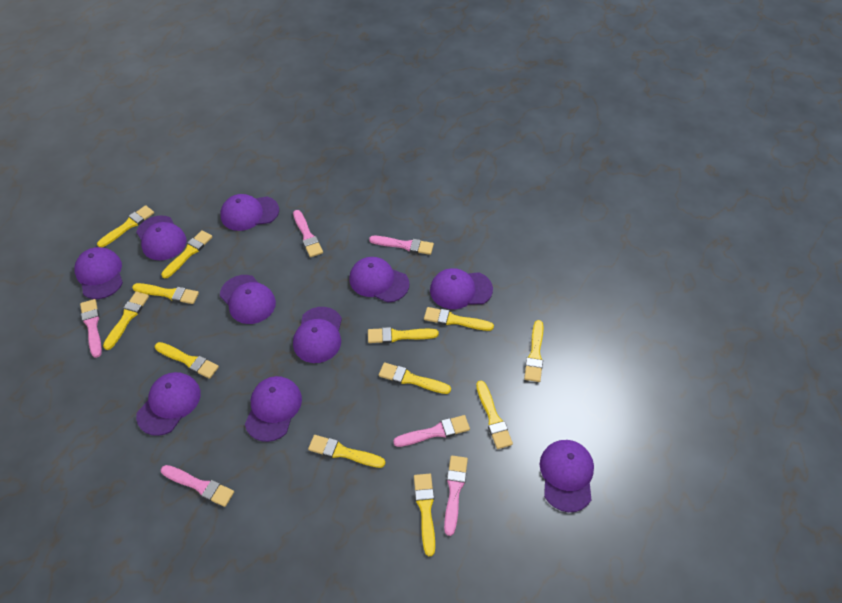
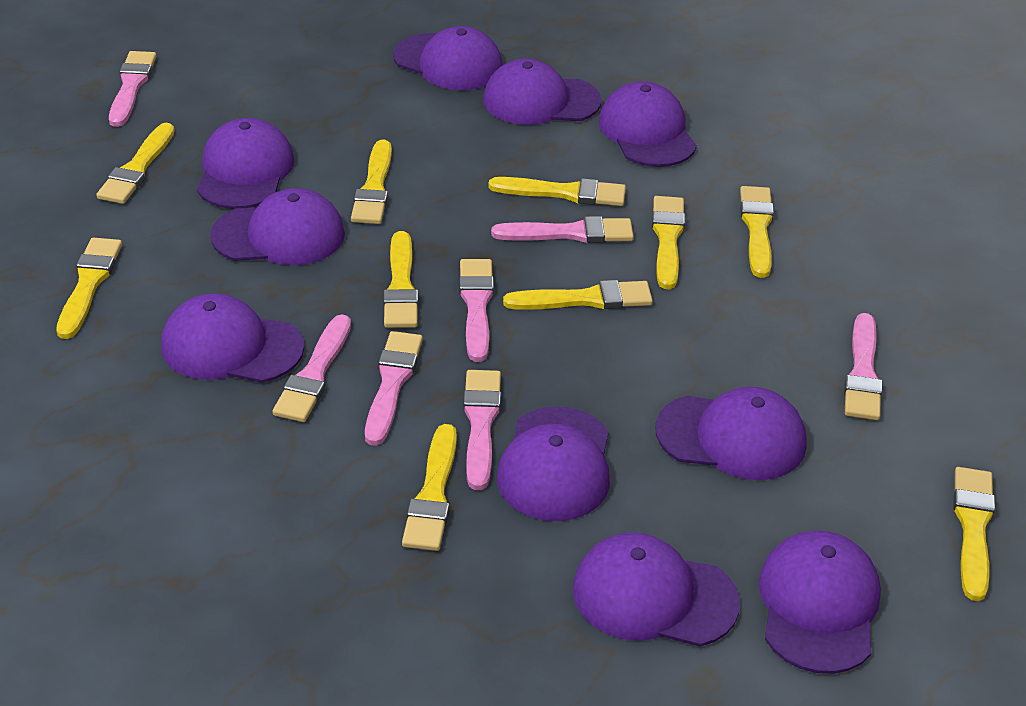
pink brush: [80,299,102,358] [161,465,234,507] [293,210,323,257] [369,236,434,255] [393,415,470,447] [444,456,468,536] = 6 -> [109,51,156,127] [272,314,351,422] [365,331,423,446] [459,259,494,362] [463,370,501,490] [491,216,634,243] [844,313,882,420] = 7
yellow brush: [97,205,154,247] [103,291,149,350] [132,283,199,304] [155,342,219,379] [161,230,212,278] [308,435,385,468] [368,327,439,343] [379,362,451,394] [414,474,435,556] [424,307,494,331] [476,381,513,449] [524,320,543,382] = 12 -> [56,237,122,339] [96,123,174,204] [351,140,392,224] [383,231,418,328] [402,424,457,551] [488,177,626,206] [503,280,653,310] [652,196,685,289] [740,186,774,278] [953,467,995,601] = 10

